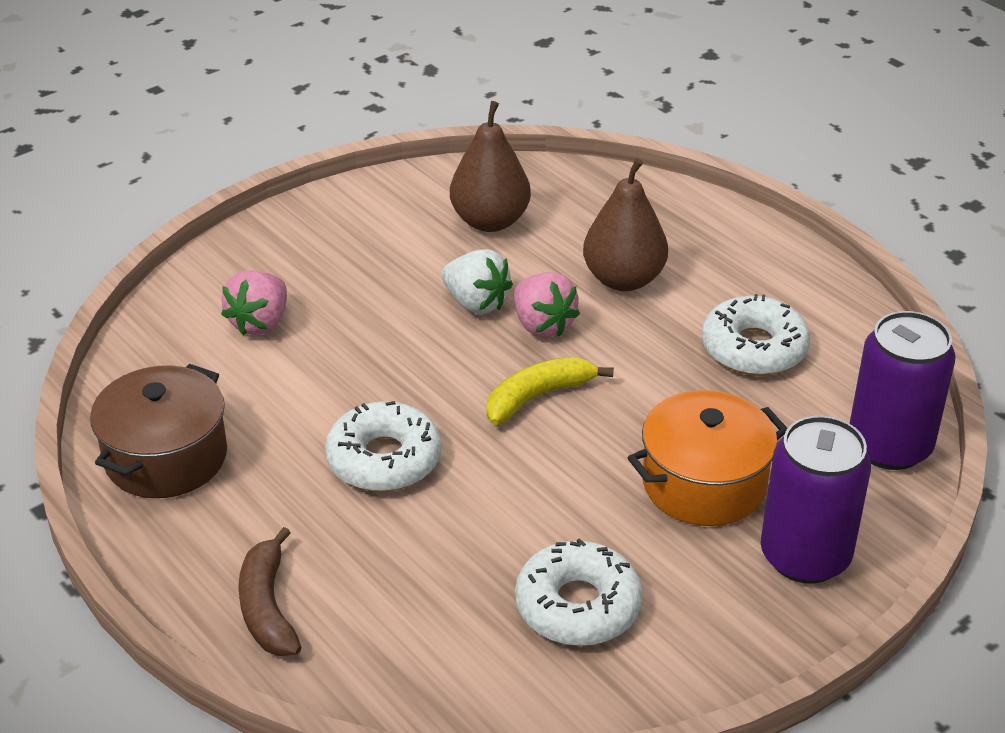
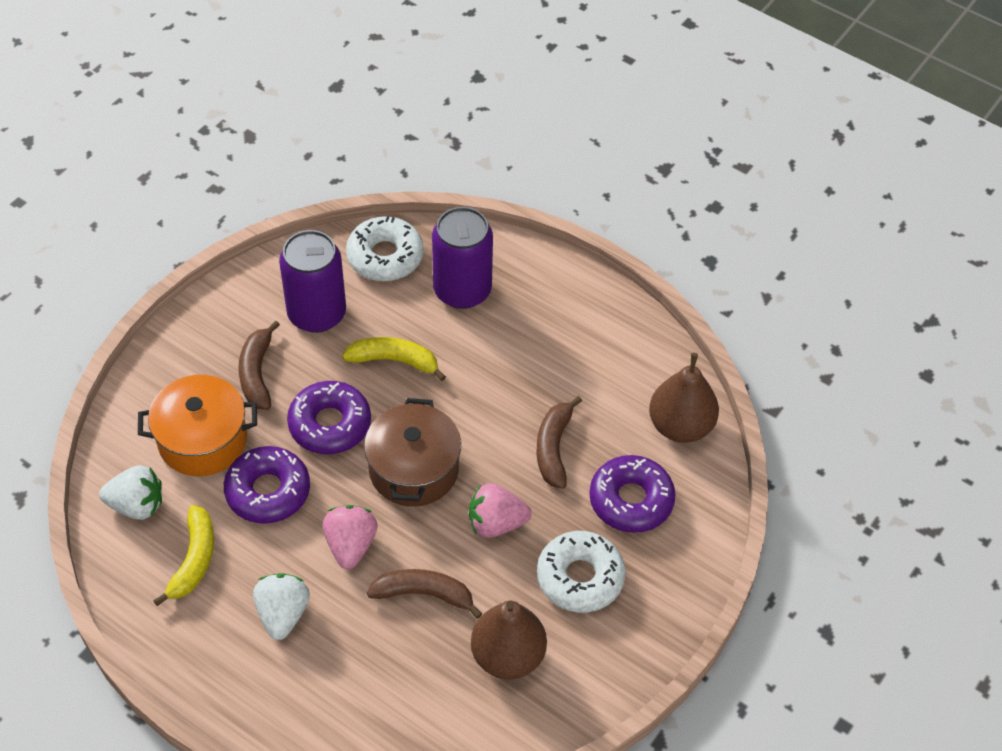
brown banana: [238,527,302,656] = 1 -> [238,321,280,410] [367,569,482,619] [537,396,582,489] = 3
purple donut: none = 0 -> [224,446,310,524] [287,381,371,454] [589,455,675,533] = 3
white donut: [325,401,441,492] [515,538,643,646] [702,294,810,376] = 3 -> [346,216,424,281] [537,531,626,613] = 2
white strawberry: [441,249,513,314] = 1 -> [99,465,162,520] [253,573,310,640] = 2
yellow banana: [487,357,614,425] = 1 -> [153,505,214,606] [342,337,446,381] = 2

